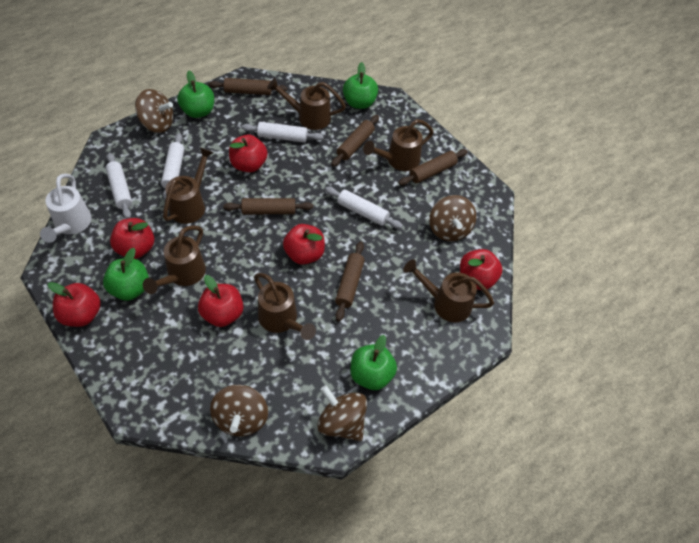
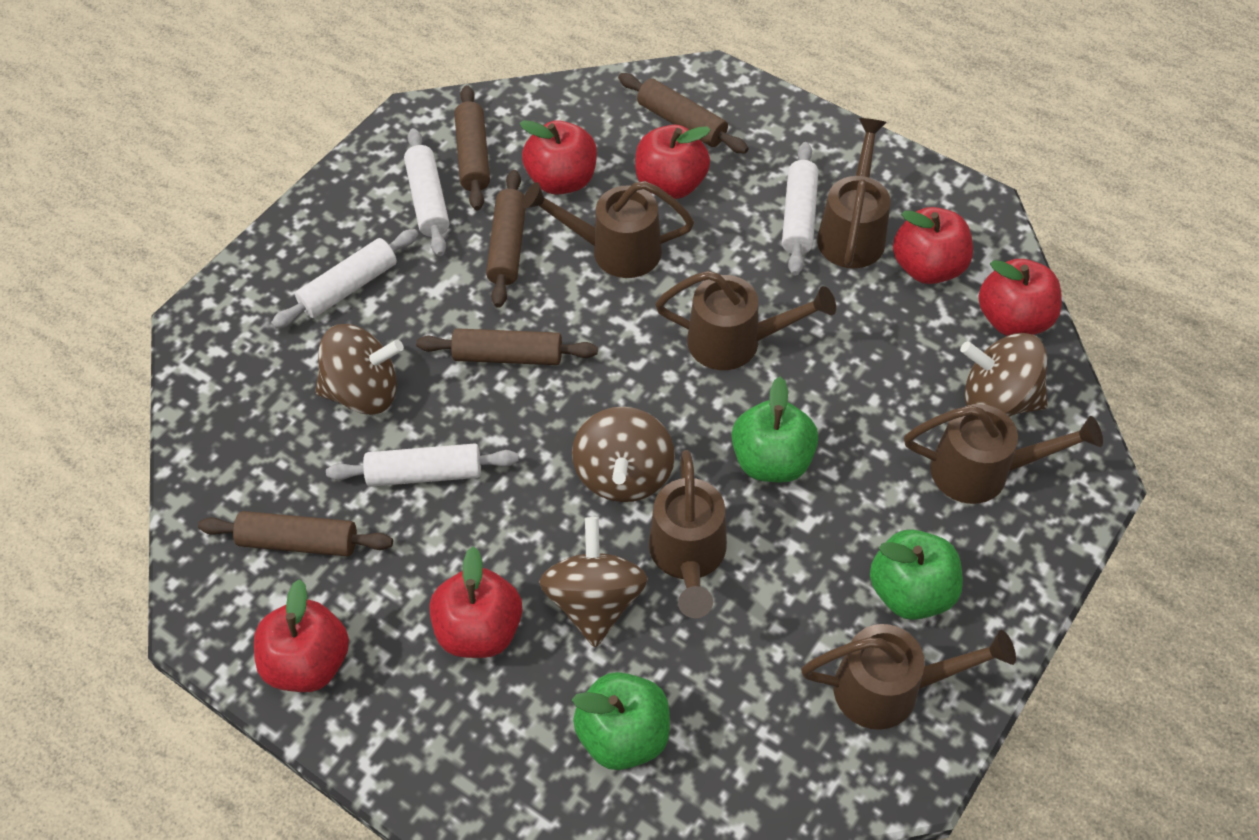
green apple: [103,248,149,301] [177,71,214,118] [343,62,378,109] [350,335,397,390] = 4 -> [572,672,670,770] [732,377,819,482] [870,529,963,620] = 3
white watering can: [40,174,92,243] = 1 -> none = 0

